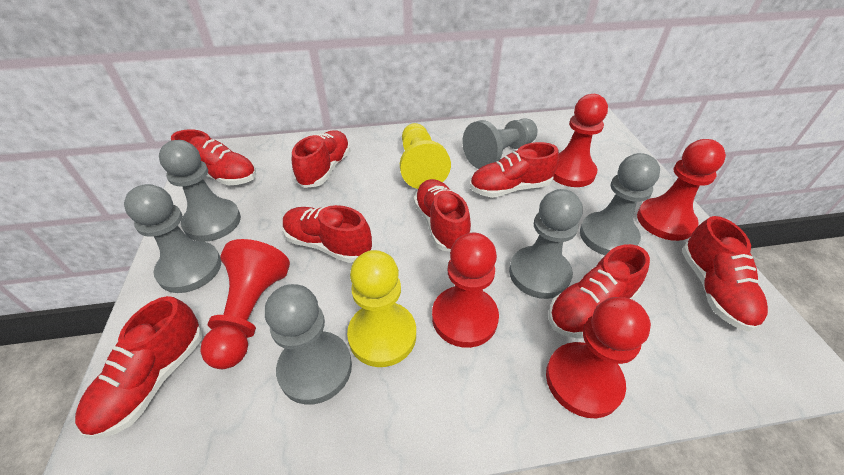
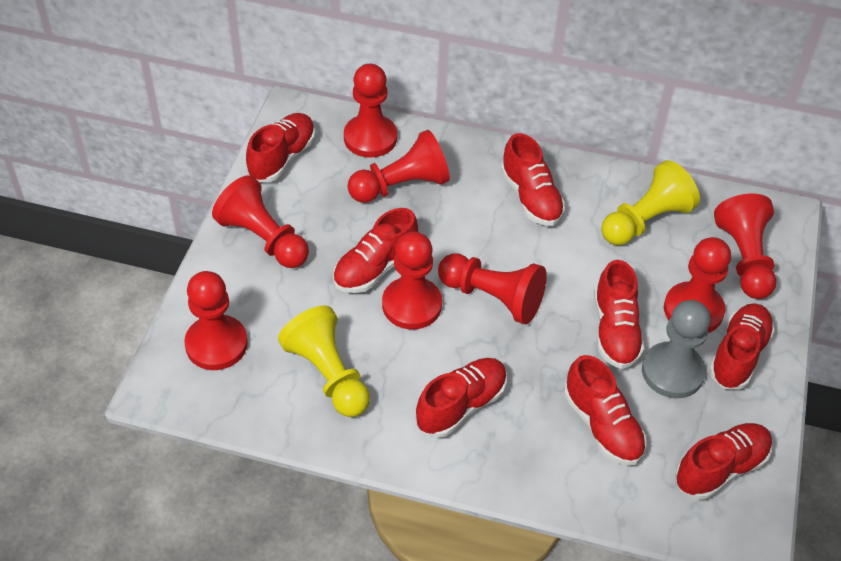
grey pawn: [124,184,221,293] [159,140,241,242] [265,284,352,405] [463,118,538,169] [509,189,583,299] [580,153,660,255] = 6 -> [642,300,711,398] = 1
red pawn: [200,239,290,369] [432,233,499,348] [546,297,651,418] [553,94,608,187] [637,139,726,241] = 5 -> [184,271,248,370] [212,175,309,268] [344,64,397,158] [347,130,450,203] [382,232,442,329] [438,253,547,324] [664,237,731,333] [714,194,777,299] = 8

